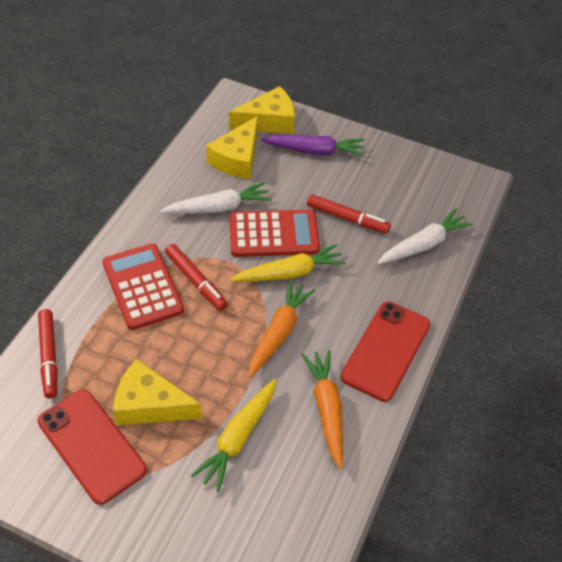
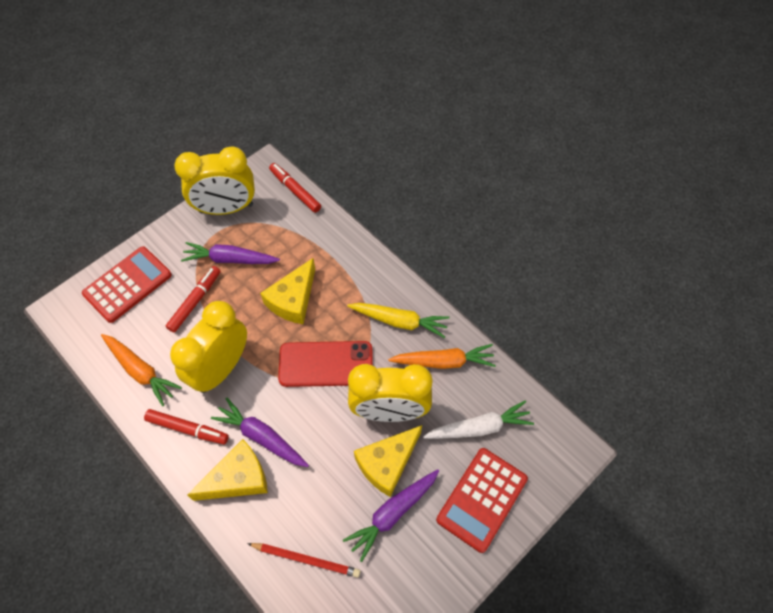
purple carrot: [261,135,364,157] = 1 -> [181,242,280,264] [211,398,309,467] [343,469,439,562] = 3
red pencil: none = 0 -> [247,543,360,578] = 1
red phone: [38,389,147,505] [341,301,430,402] = 2 -> [278,341,373,387] = 1
white carrot: [161,182,272,214] [377,208,473,264] = 2 -> [423,400,534,439] = 1
yellow carrot: [191,379,276,492] [230,244,346,282] = 2 -> [347,303,450,338] = 1
yellow clock: none = 0 -> [170,301,247,393] [174,146,255,215] [348,364,433,422] = 3

